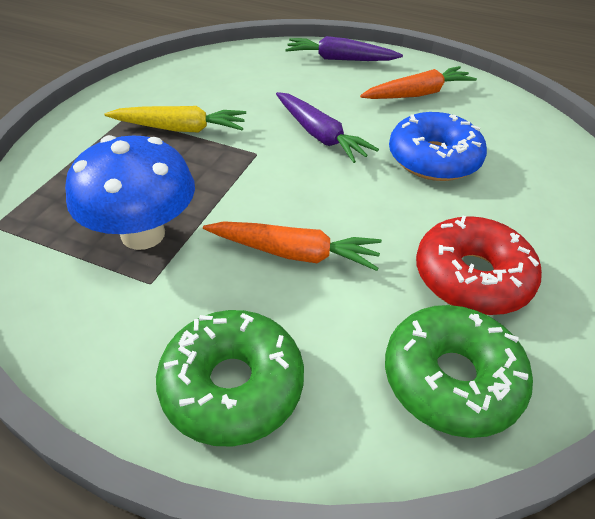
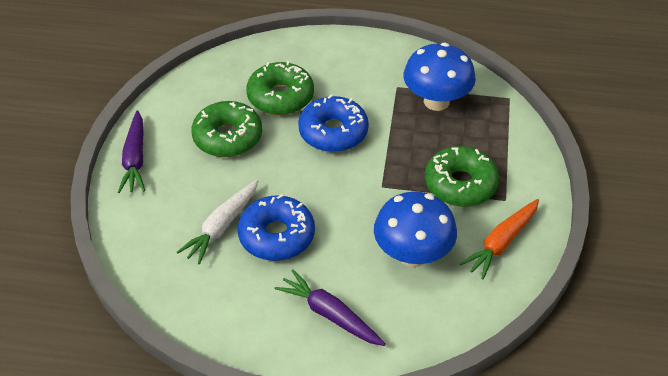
blue donut: [389,112,487,181] = 1 -> [238,194,315,261] [298,94,369,152] = 2
blue mushroom: [65,135,195,250] = 1 -> [374,191,457,267] [403,43,476,111] = 2
green donut: [156,310,304,447] [385,305,533,438] = 2 -> [191,101,262,157] [246,61,314,115] [425,146,499,207] = 3
orange carrot: [203,221,382,271] [360,66,477,99] = 2 -> [460,199,539,279] = 1
red donut: [416,216,542,315] = 1 -> none = 0
white carrot: none = 0 -> [177,179,259,265] = 1
yellow carrot: [104,106,246,133] = 1 -> none = 0

